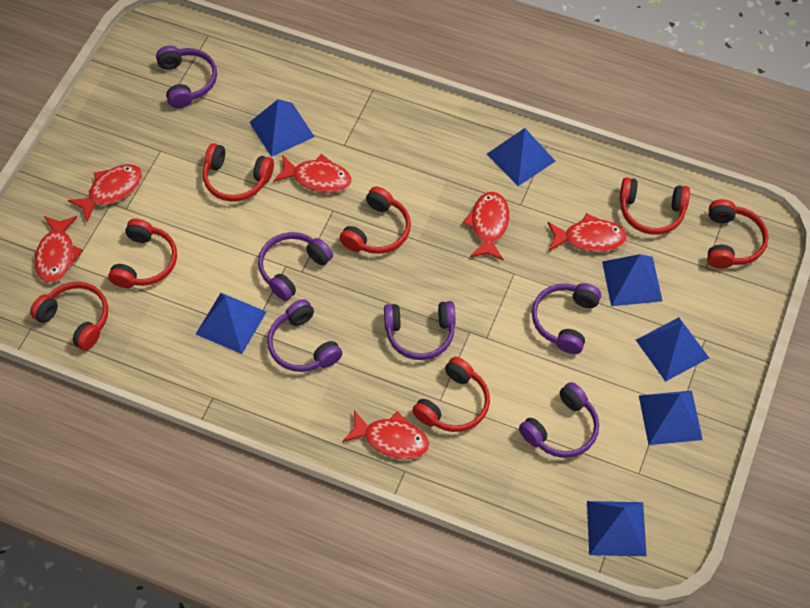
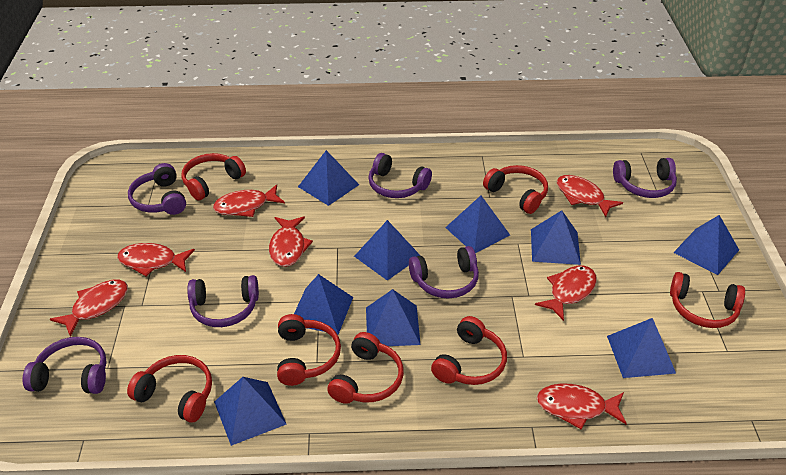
blue pyramid: [196,293,266,354] [249,99,314,157] [487,128,555,186] [587,501,647,556] [602,254,662,306] [636,317,709,382] [639,391,703,445] = 7 -> [214,377,287,446] [294,274,353,334] [298,150,359,206] [354,220,421,281] [366,289,420,346] [445,196,510,253] [531,210,581,265] [607,318,676,378] [673,215,739,275] = 9
red fish: [35,216,83,283] [68,164,142,222] [273,154,352,193] [342,410,429,459] [463,192,509,261] [548,213,627,253] = 6 -> [50,280,128,337] [117,243,195,276] [213,184,285,217] [269,216,313,267] [535,266,597,321] [537,383,627,430] [557,175,623,217] = 7

